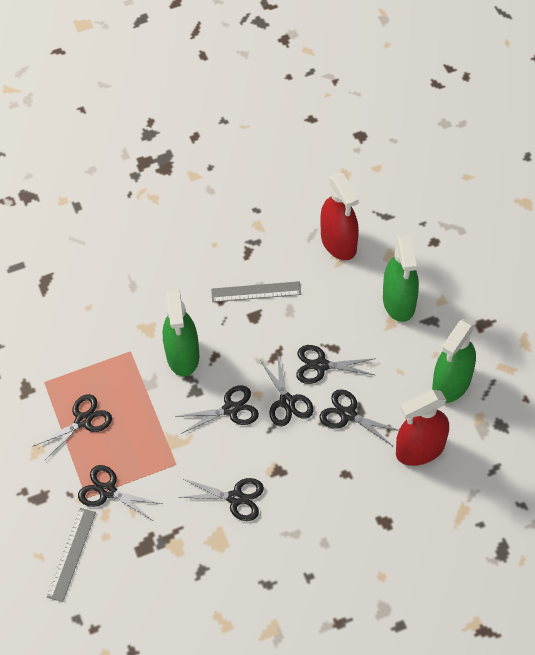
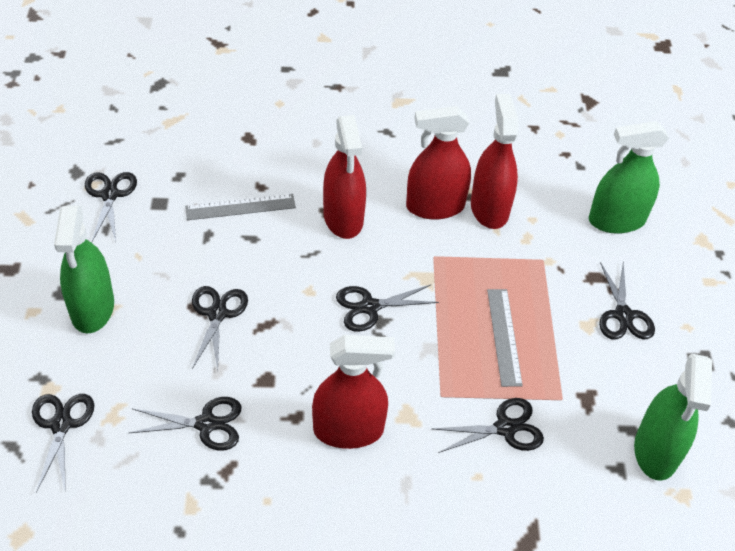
red spray bottle: [320,172,359,260] [396,390,449,466] = 2 -> [312,335,395,449] [323,115,366,239] [406,106,471,219] [471,94,519,229] = 4

